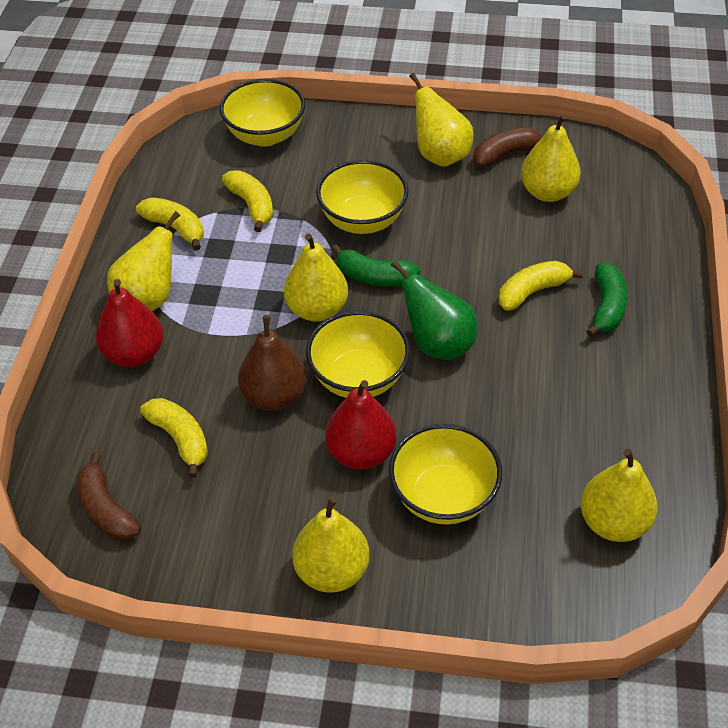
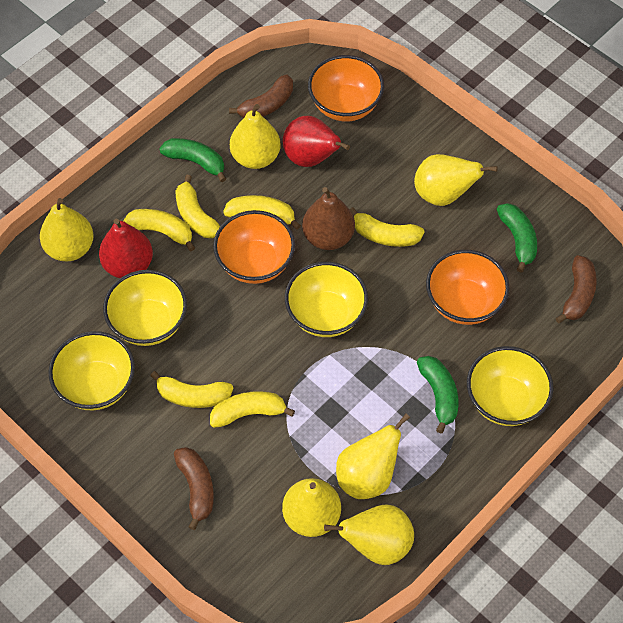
brown banana: [76,452,141,540] [473,128,543,167] = 2 -> [174,447,214,530] [229,75,293,118] [556,255,597,323] = 3
green banana: [332,244,420,287] [587,263,628,337] = 2 -> [159,138,226,182] [417,356,459,433] [497,203,537,273] = 3
green pear: [391,260,477,360] = 1 -> none = 0
orange bowl: none = 0 -> [213,210,295,284] [308,55,384,122] [426,250,509,325] = 3
yellow banana: [136,197,204,251] [140,398,208,478] [222,171,273,232] [499,261,583,311] = 4 -> [123,209,195,251] [150,371,233,408] [175,175,220,238] [210,391,295,428] [223,195,301,230] [350,207,425,247] = 6

